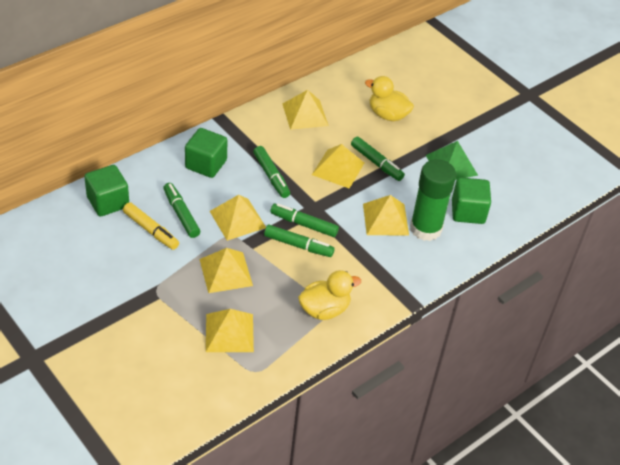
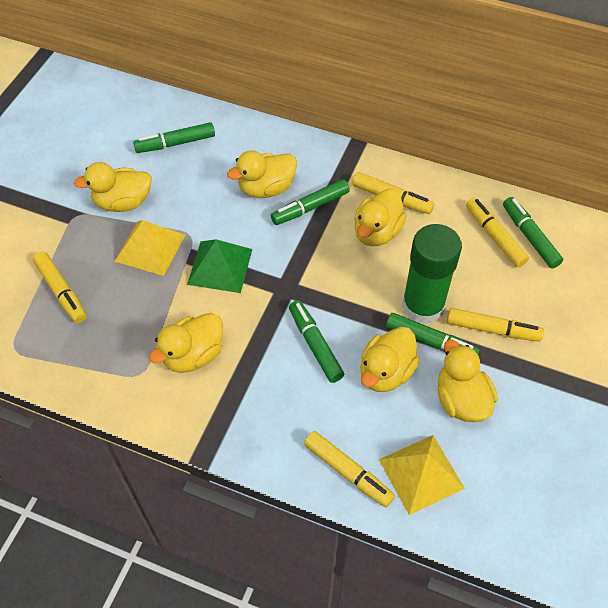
green cube: [84,165,129,217] [185,128,228,178] [452,177,491,224] = 3 -> none = 0
yellow duck: [298,270,361,320] [365,76,414,121] = 2 -> [74,162,152,212] [149,313,223,373] [227,151,297,198] [354,189,407,246] [360,327,420,392] [437,340,498,422] = 6
yellow marker: [123,202,179,250] = 1 -> [33,252,87,323] [304,431,395,507] [352,172,434,214] [447,308,544,342] [466,198,529,267] = 5
yellow pyramid: [199,248,253,293] [206,309,254,352] [210,195,266,241] [283,90,329,130] [312,144,364,189] [363,195,409,236] = 6 -> [115,220,185,276] [379,435,465,515] = 2

